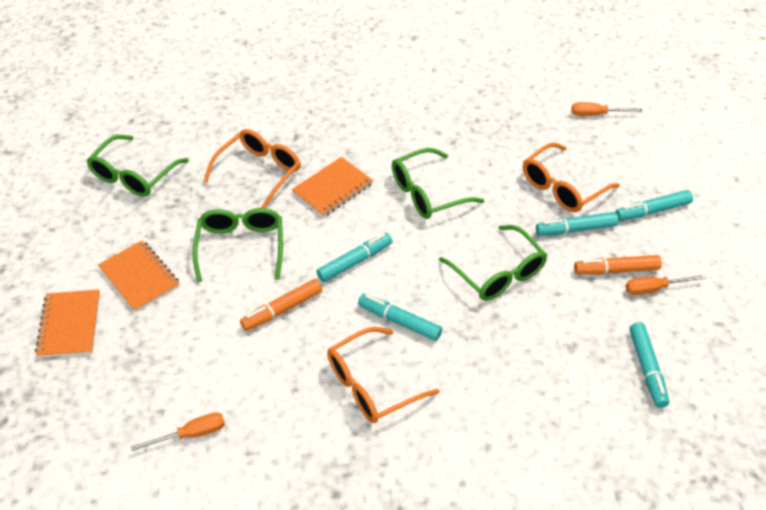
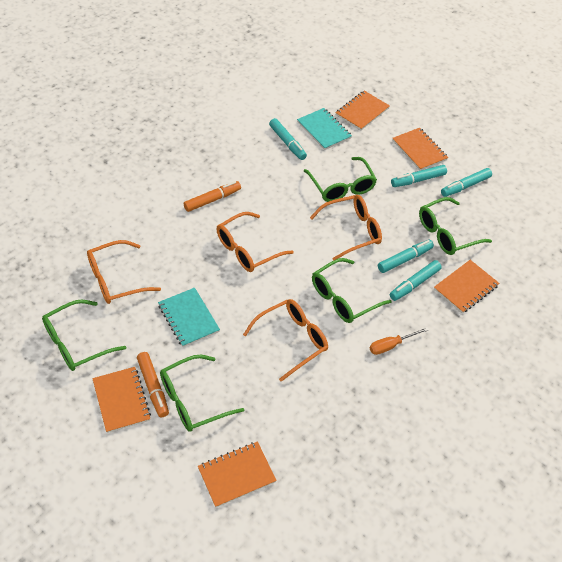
green glasses: [87,135,189,197] [192,208,283,283] [392,148,484,219] [439,225,547,301] = 4 -> [42,300,126,371] [160,355,245,432] [304,157,377,202] [312,258,392,323] [419,197,492,255] = 5
orange glasses: [204,129,301,208] [327,327,439,423] [523,143,620,212] = 3 -> [87,240,161,304] [217,212,294,272] [243,299,328,382] [310,195,382,261] = 4
orange notebook: [35,290,100,358] [98,240,180,312] [292,157,373,217] = 3 -> [92,367,151,433] [198,442,277,508] [336,91,390,130] [392,128,448,171] [434,260,499,314] = 5
orange screwdriver: [131,412,225,451] [572,102,643,116] [626,275,707,295] = 3 -> [370,327,429,355] = 1
turquoise notebook: none = 0 -> [158,288,220,347] [297,108,352,150] = 2

